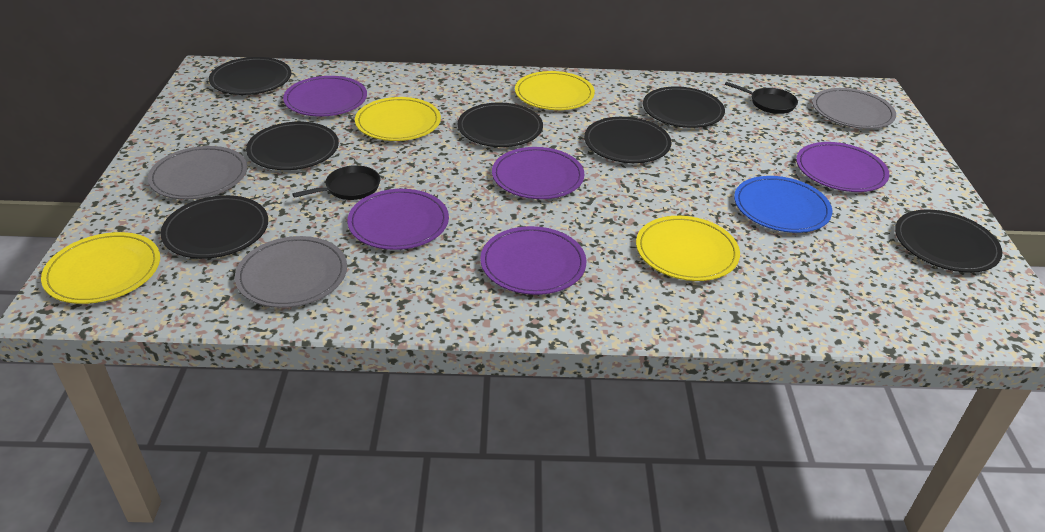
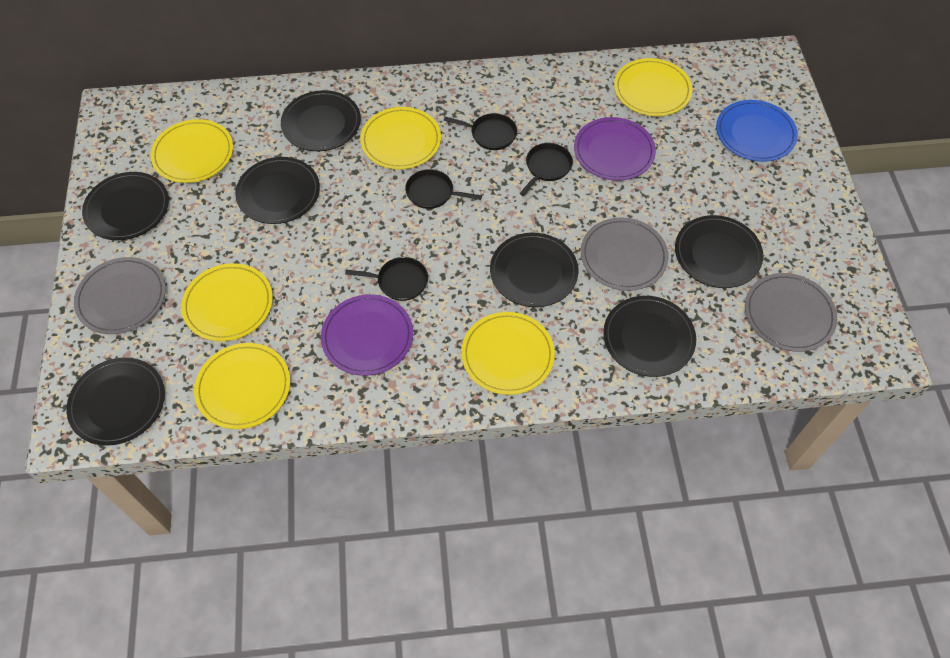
black pan: [292,165,380,200] [725,82,798,114] = 2 -> [345,257,428,301] [405,169,482,209] [444,113,517,150] [520,143,573,196] = 4
purple plate: [283,76,367,117] [347,189,449,250] [480,226,586,295] [492,147,584,199] [796,142,889,192] = 5 -> [321,295,413,376] [574,117,656,181] = 2
yellow plate: [41,232,160,304] [355,97,441,141] [515,71,595,110] [636,216,740,281] = 4 -> [150,119,233,183] [181,263,273,341] [194,343,290,429] [360,107,441,169] [461,312,555,395] [614,58,692,116] = 6

